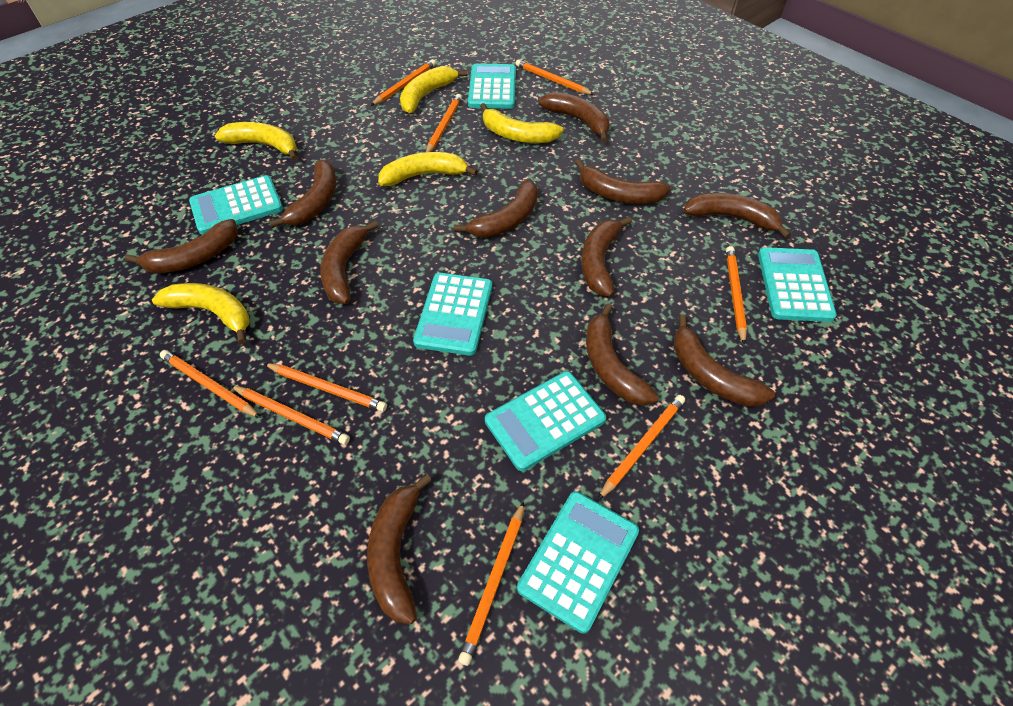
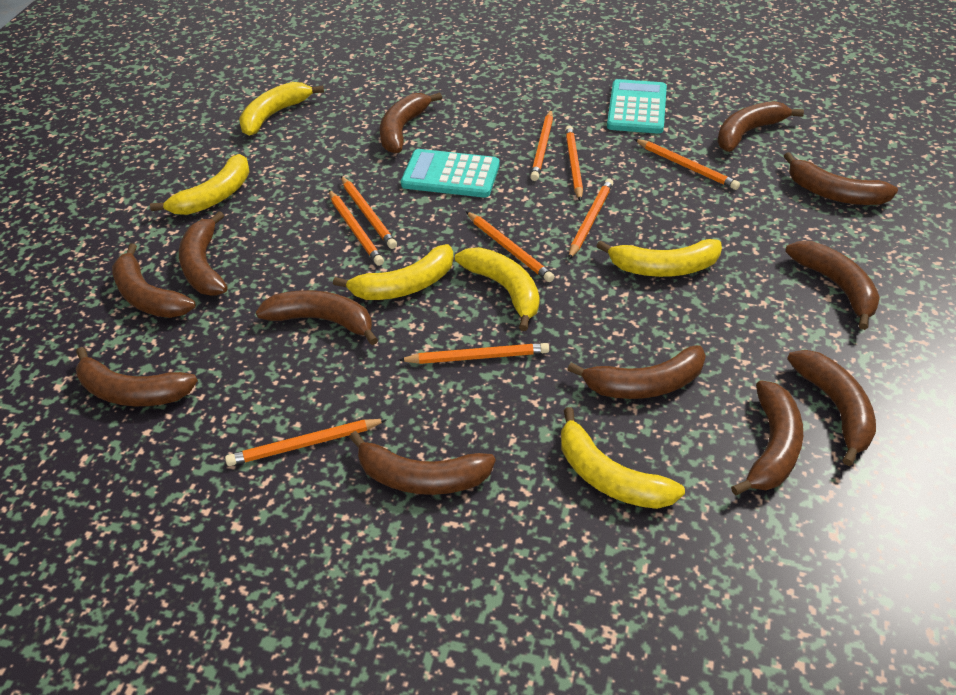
brown banana: [125,219,238,273] [269,160,336,228] [320,221,379,304] [367,474,432,624] [454,179,538,238] [538,92,609,143] [575,159,671,204] [581,217,632,297] [586,303,658,405] [674,315,775,407] [683,193,791,239] = 11 -> [76,347,198,406] [112,243,196,318] [179,211,228,296] [256,290,378,345] [349,431,496,495] [380,92,442,153] [567,345,706,399] [717,101,804,152] [731,380,803,496] [784,152,898,205] [785,241,880,330] [787,350,876,466] = 12
turquoise calculator: [189,175,283,235] [413,273,492,356] [468,64,516,109] [485,371,606,471] [517,491,639,634] [758,247,837,322] = 6 -> [401,149,500,198] [607,79,667,134] = 2
yellow banana: [152,283,249,344] [215,122,298,161] [378,152,478,186] [400,66,468,113] [480,103,564,143] = 5 -> [150,154,250,215] [239,82,324,136] [333,244,454,300] [455,247,540,331] [561,407,685,509] [596,239,722,277] = 6

